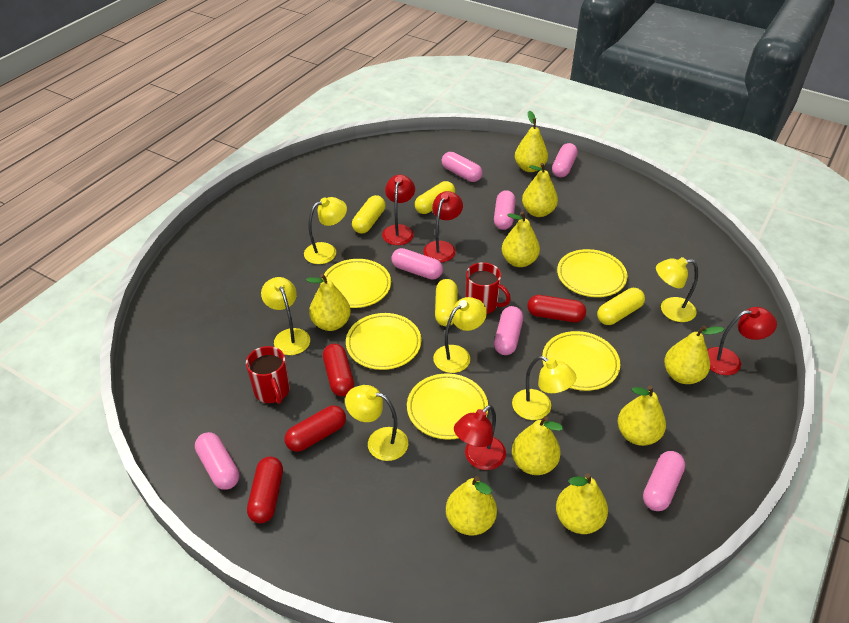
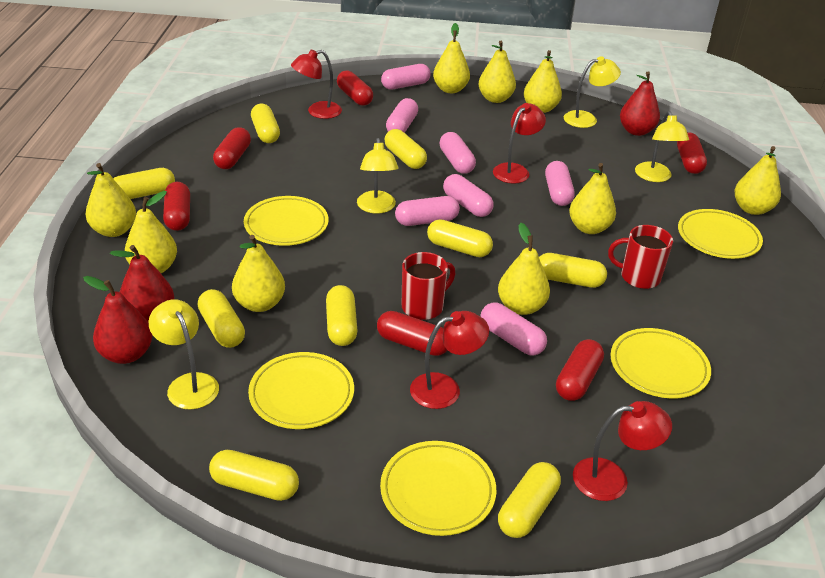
red capsule: [247,457,283,523] [284,406,346,452] [323,344,354,396] [527,295,586,322] = 4 -> [163,182,190,231] [213,127,251,169] [337,71,373,106] [377,311,447,356] [556,339,604,401] [677,132,707,174] = 6
red pear: none = 0 -> [83,276,152,364] [110,245,175,323] [620,72,660,136] = 3
yellow capsule: [352,195,386,234] [415,181,455,214] [435,279,458,326] [597,288,645,325] = 4 -> [113,168,175,199] [198,289,245,348] [209,450,299,501] [251,104,280,143] [326,285,358,346] [385,129,427,169] [427,219,493,257] [498,462,561,538] [539,253,607,288] = 9
yellow lamp: [261,277,310,355] [304,197,347,264] [345,385,408,461] [433,297,487,373] [512,356,576,420] [656,257,698,322] = 6 -> [149,299,219,410] [357,138,398,214] [564,56,621,128] [635,111,689,182] = 4

